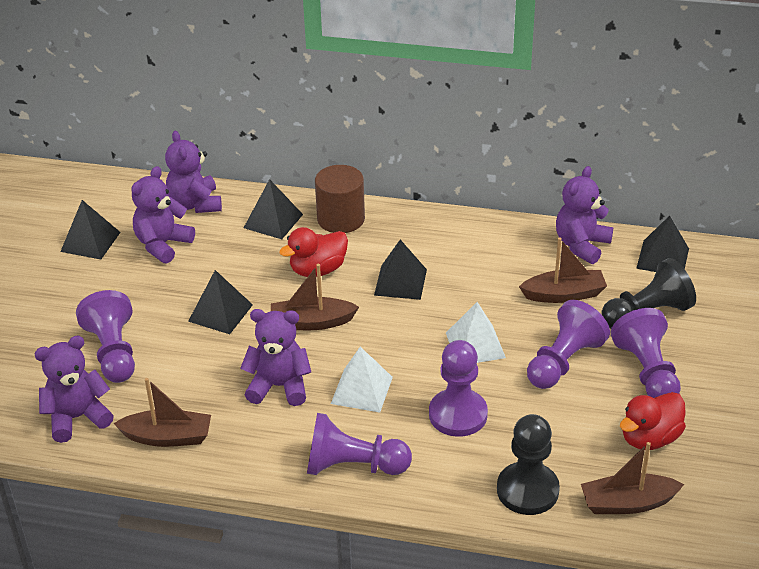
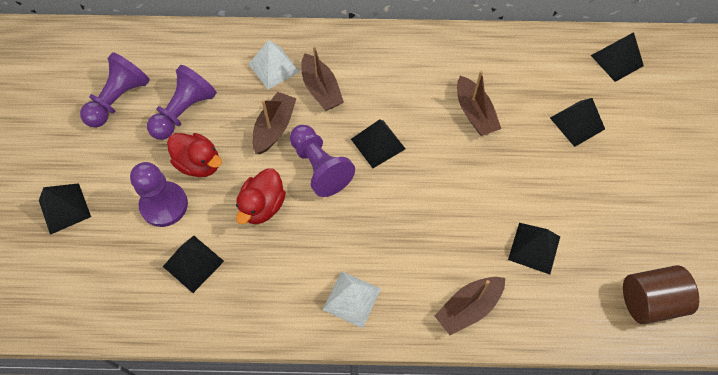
black pawn: [497,414,560,515] [602,258,696,329] = 2 -> none = 0
black pyramid: [60,200,121,259] [188,270,253,334] [244,179,303,239] [374,240,427,300] [636,215,689,272] = 5 -> [39,183,91,235] [163,236,224,293] [351,119,405,168] [508,223,560,275] [550,98,605,147] [591,32,644,82] = 6
purple pawn: [76,290,135,383] [307,413,412,475] [429,340,488,437] [527,300,610,389] [611,308,681,398] = 5 -> [80,52,150,127] [130,162,188,227] [147,65,217,140] [290,125,355,197] = 4
purple teddy bear: [34,336,114,443] [131,166,195,264] [165,131,222,213] [240,309,311,406] [556,166,613,264] = 5 -> none = 0

